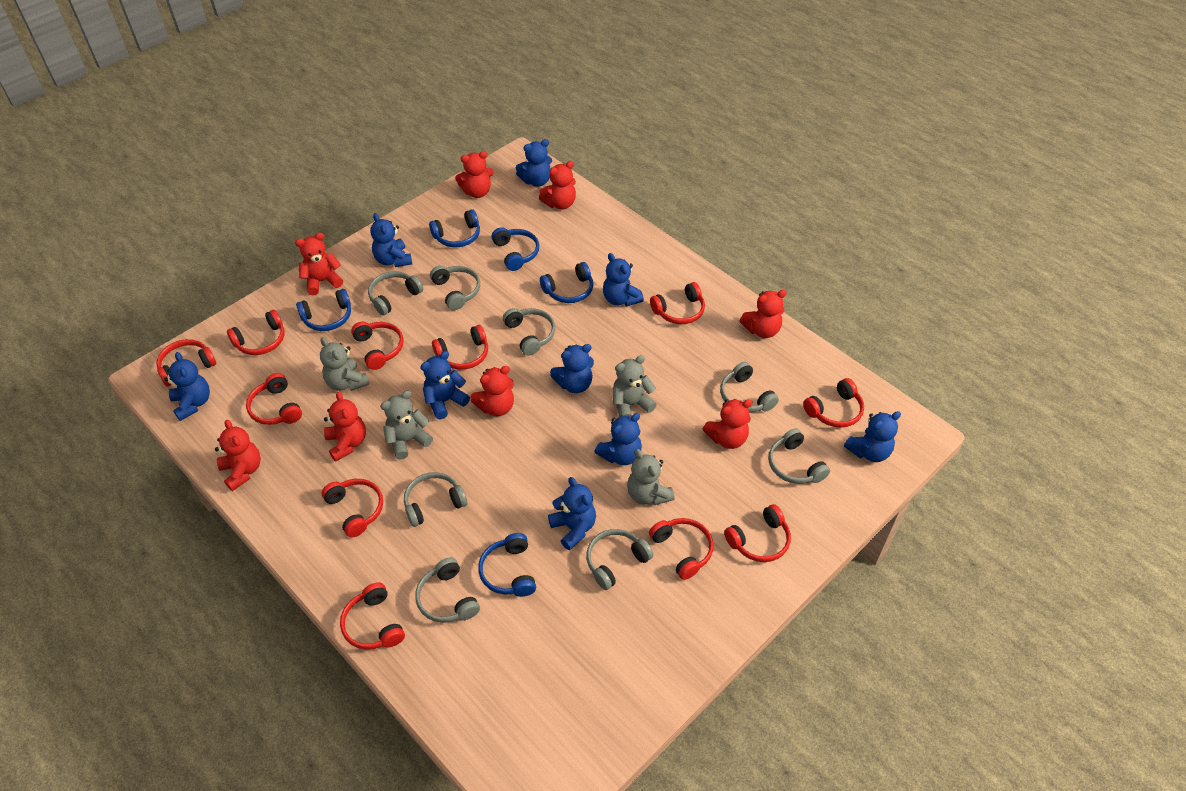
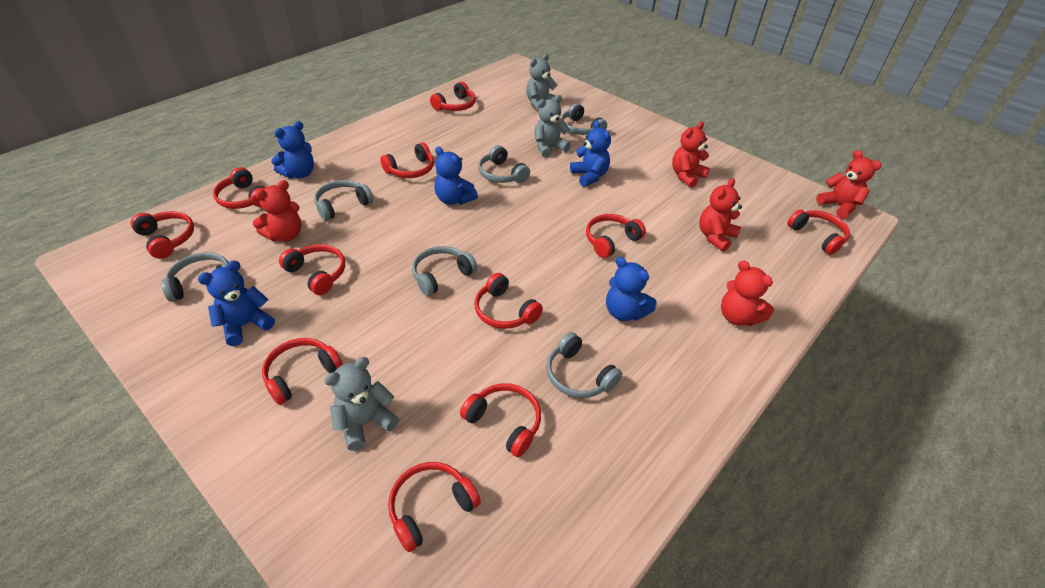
blue headphones: [296,289,351,331] [429,209,480,247] [478,533,536,597] [491,227,539,271] [540,262,593,303] = 5 -> none = 0
blue teddy bear: [164,352,210,421] [370,213,412,267] [421,351,470,420] [516,139,552,187] [548,477,596,550] [550,344,594,393] [594,413,642,465] [603,253,644,306] [844,411,901,462] = 9 -> [198,260,275,346] [271,121,314,178] [434,147,478,205] [570,121,611,187] [606,257,656,321] = 5
grey headphones: [368,271,423,315] [404,472,467,527] [415,557,480,623] [430,266,480,310] [503,308,555,356] [586,529,654,590] [720,362,779,413] [768,428,830,484] = 8 -> [161,253,228,302] [314,180,373,221] [412,246,478,296] [478,145,530,183] [546,332,622,398] [560,103,607,135] = 6
grey teddy bear: [320,337,369,391] [380,391,433,460] [613,355,657,417] [627,449,675,505] = 4 -> [324,357,399,451] [526,54,557,110] [534,95,571,158] = 3
red teddy bear: [215,420,261,491] [295,233,343,295] [324,392,366,462] [455,151,494,198] [470,366,514,416] [539,161,576,210] [703,399,752,449] [739,290,787,338] = 8 -> [253,180,301,242] [672,122,710,188] [699,178,742,252] [721,260,774,326] [816,150,881,219] = 5

